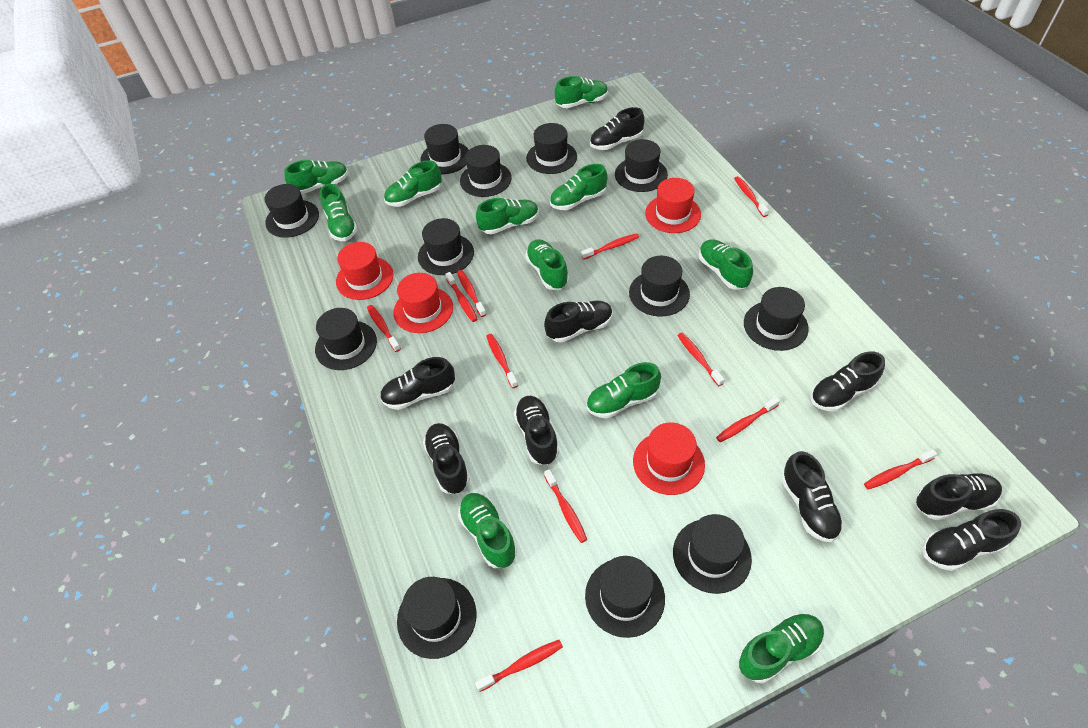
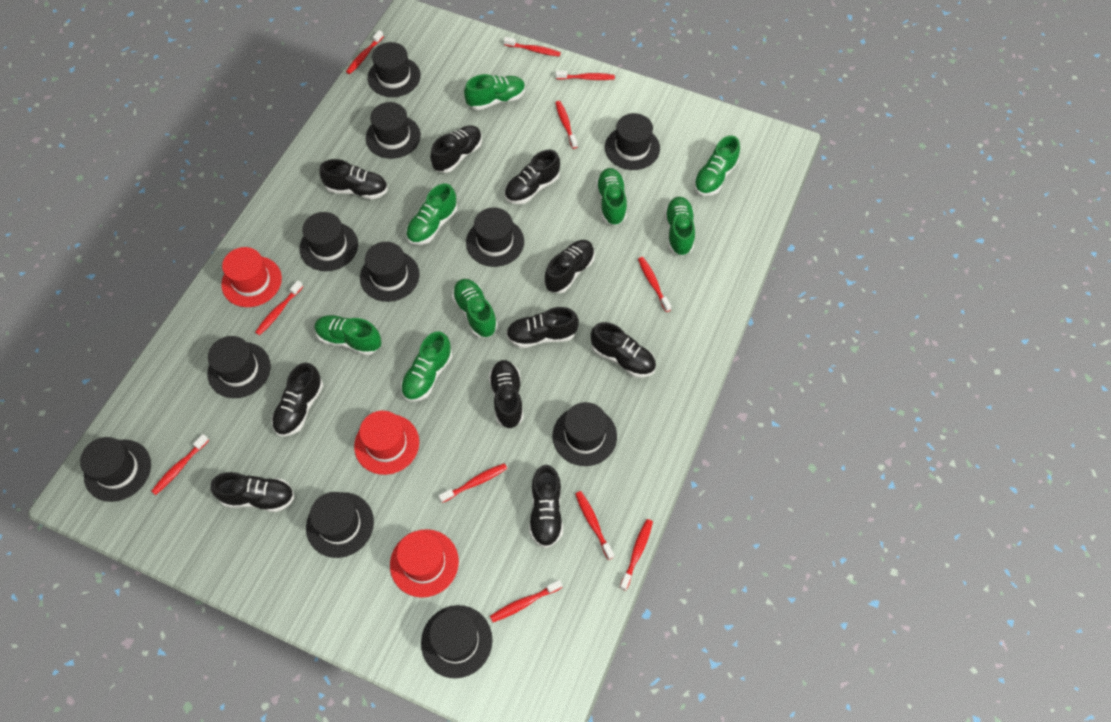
black hat: [265,184,319,238] [315,308,377,370] [397,577,477,659] [418,218,474,275] [420,124,469,174] [460,145,512,197] [526,123,577,174] [585,556,665,638] [615,139,668,192] [629,256,690,317] [673,514,752,594] [744,287,809,351] = 12 -> [80,437,151,502] [207,336,271,398] [299,212,358,271] [306,492,374,558] [360,242,419,302] [366,102,421,159] [367,42,421,97] [421,605,493,678] [466,208,524,267] [553,402,617,466] [605,113,660,170] = 11
black shoe: [380,357,455,410] [423,423,470,494] [514,396,559,465] [544,301,613,343] [590,107,645,150] [781,451,843,542] [810,351,885,412] [916,473,1002,520] [922,509,1021,571] = 9 -> [210,472,294,512] [272,363,323,437] [319,159,388,199] [430,126,482,173] [489,360,524,428] [504,149,560,204] [506,307,579,348] [529,465,563,548] [544,240,595,293] [591,322,656,378] = 10
green shoe: [284,160,348,195] [320,184,358,241] [384,160,442,207] [458,493,517,568] [476,198,539,234] [525,239,569,290] [550,164,607,210] [554,76,608,108] [586,362,661,418] [699,239,753,290] [739,613,824,684] = 11 -> [315,315,382,355] [400,331,452,402] [406,184,457,245] [452,279,498,338] [464,74,525,110] [596,168,627,226] [665,197,695,256] [694,136,740,196] = 8
red hat: [336,242,394,300] [393,273,453,333] [633,422,705,495] [645,178,701,233] = 4 -> [221,247,282,307] [354,411,419,475] [390,529,459,598] = 3

